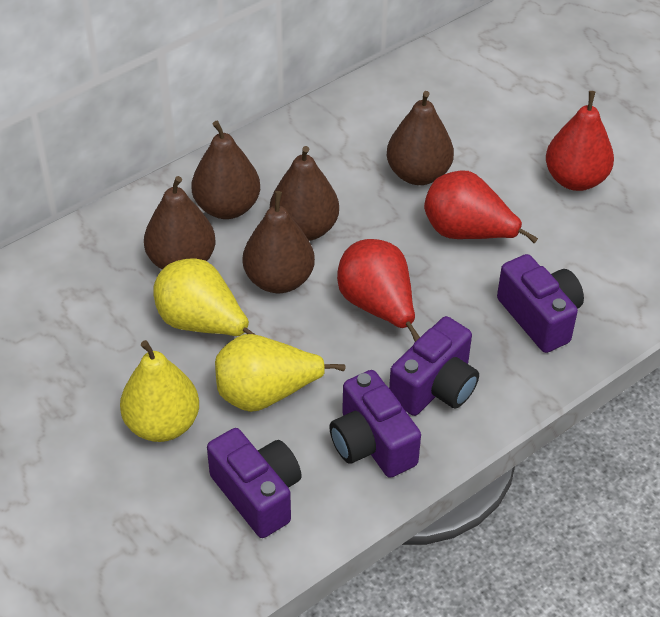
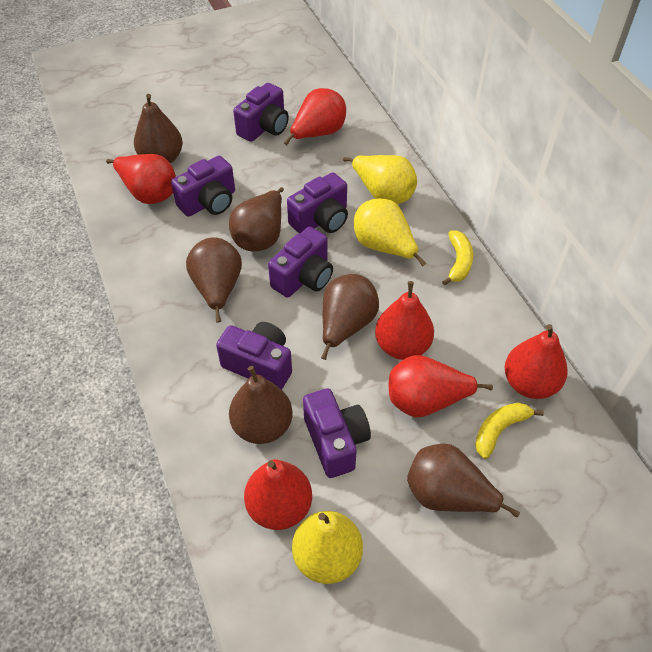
brown pear: [144,176,215,269] [192,121,260,219] [243,191,315,293] [270,146,339,241] [387,91,454,185] = 5 -> [134,94,183,164] [186,237,242,323] [229,187,284,251] [229,366,293,444] [321,274,379,360] [407,444,520,517] = 6
purple camera: [207,428,302,538] [329,370,421,478] [389,316,479,416] [497,254,584,353] = 4 -> [171,156,235,217] [216,322,292,390] [233,83,289,142] [268,227,333,298] [287,172,348,234] [303,388,371,478] = 6
red pear: [337,239,420,342] [424,170,538,243] [546,91,614,191] = 3 -> [106,154,176,204] [244,459,312,530] [284,88,346,145] [375,281,434,360] [389,355,493,417] [505,324,568,399] = 6
yellow banana: none = 0 -> [442,231,473,286] [475,403,544,459] = 2

